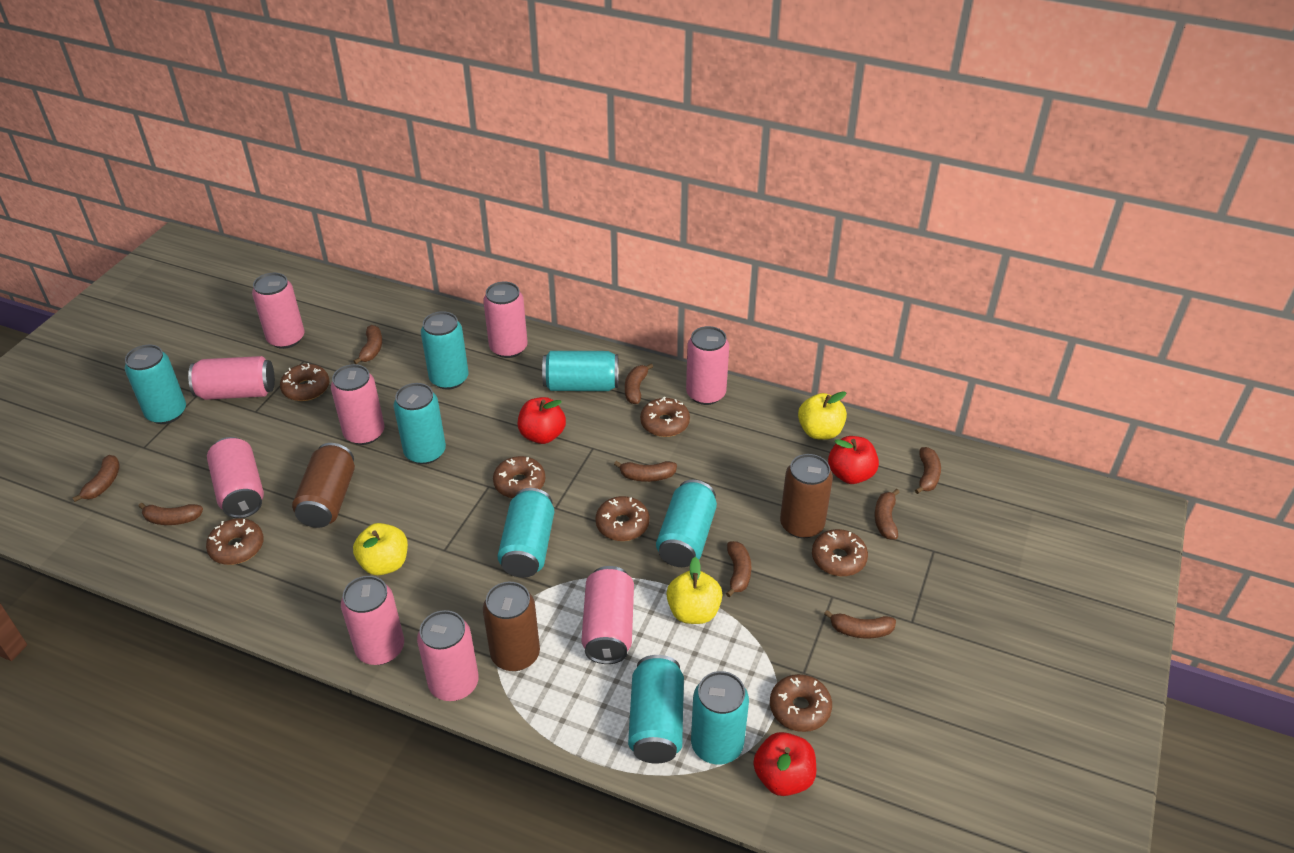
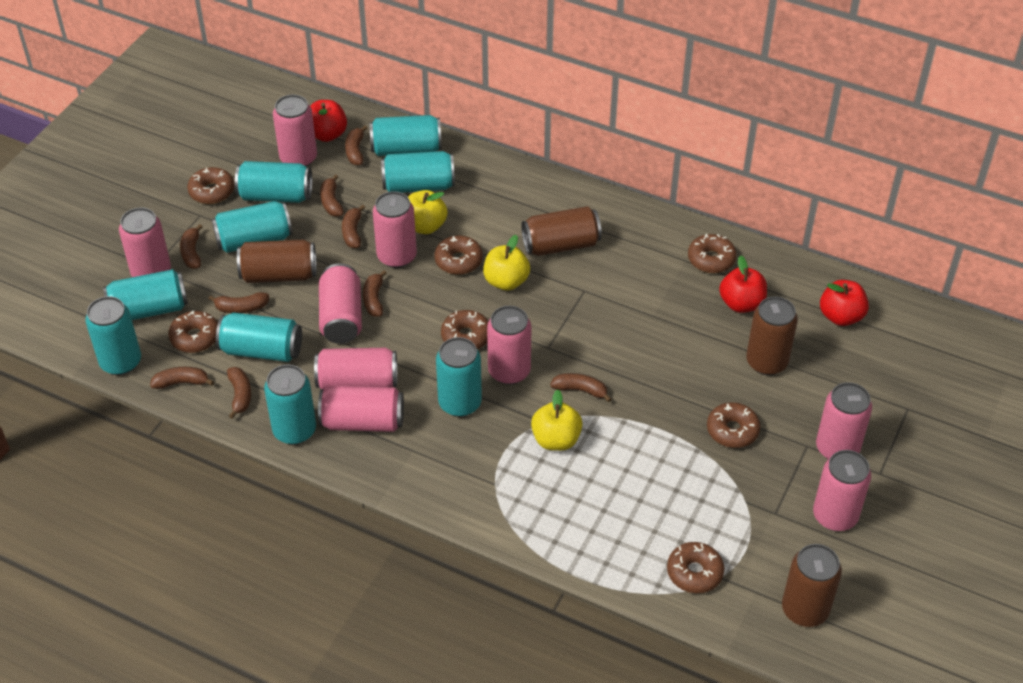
brown can: [292,443,355,528] [483,582,540,671] [780,454,833,539] = 3 -> [237,240,316,283] [521,206,602,256] [746,296,798,375] [782,544,842,627] = 4
turquoise can: [124,345,186,424] [394,383,446,464] [421,311,469,389] [497,488,554,578] [542,351,619,391] [628,655,684,764] [656,480,717,567] [691,671,749,765] = 8 -> [85,296,141,375] [103,269,188,320] [212,201,292,253] [216,312,302,362] [235,161,312,203] [264,365,316,445] [370,115,442,156] [381,151,455,193] [436,337,482,417] = 9

